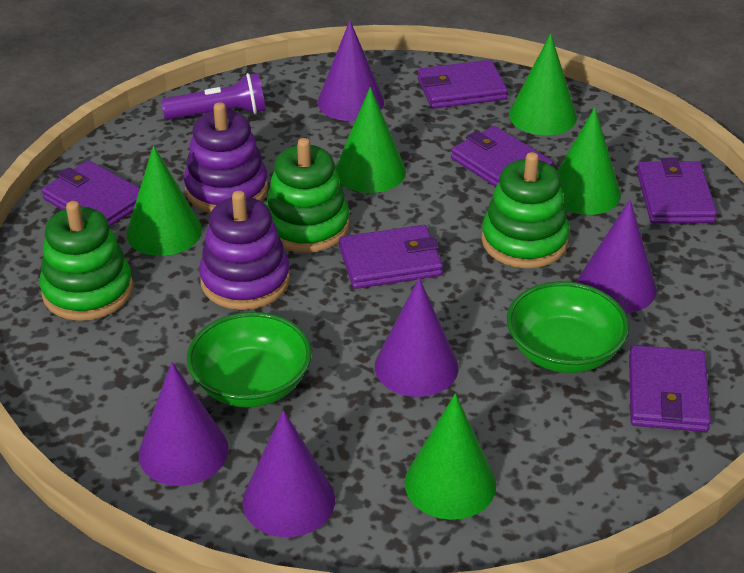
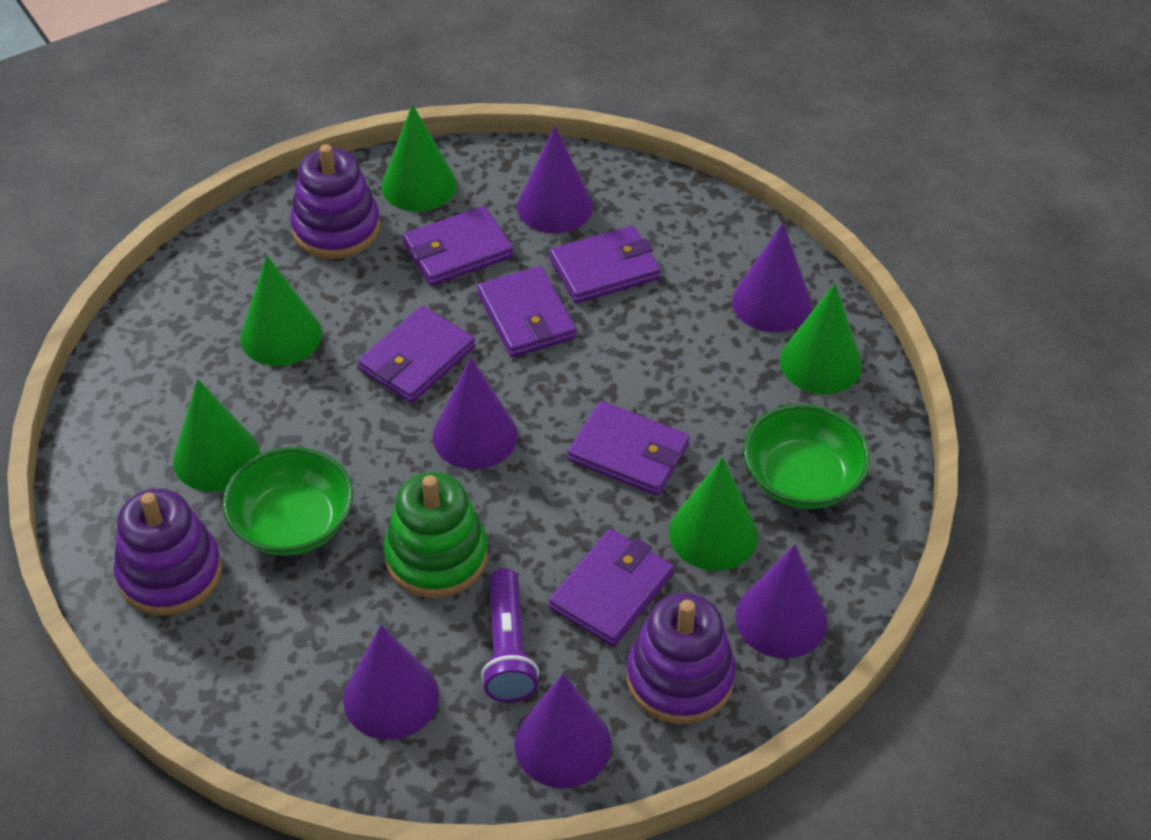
green stacking toy: [39,201,133,321] [266,138,350,253] [481,152,570,268] = 3 -> [384,472,488,598] = 1
purple cone: [139,362,229,486] [242,410,335,537] [318,20,384,121] [375,278,459,397] [577,200,657,313] = 5 -> [343,625,439,740] [433,357,518,470] [514,673,611,788] [517,126,593,234] [732,223,812,333] [735,544,828,659] = 6
purple stacking toy: [184,102,268,213] [199,191,290,310] = 2 -> [114,488,222,616] [290,144,380,259] [627,593,736,724] = 3

